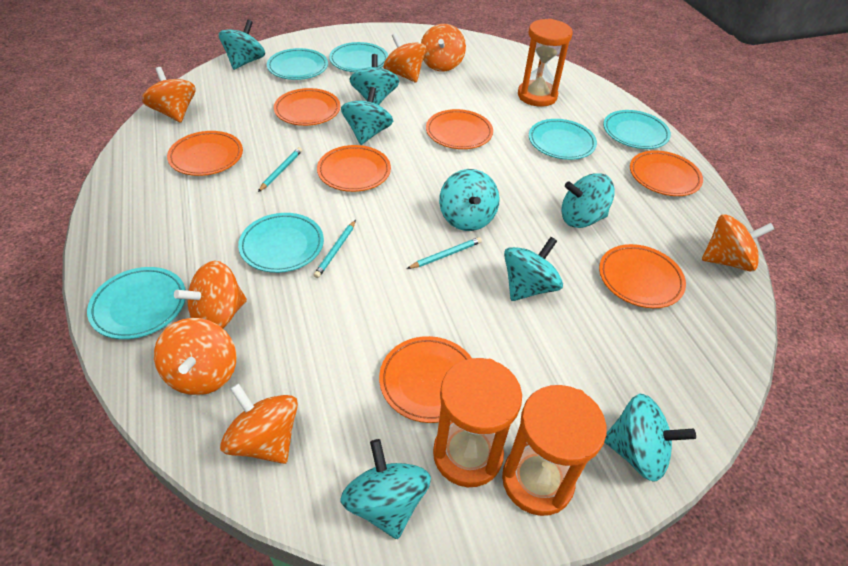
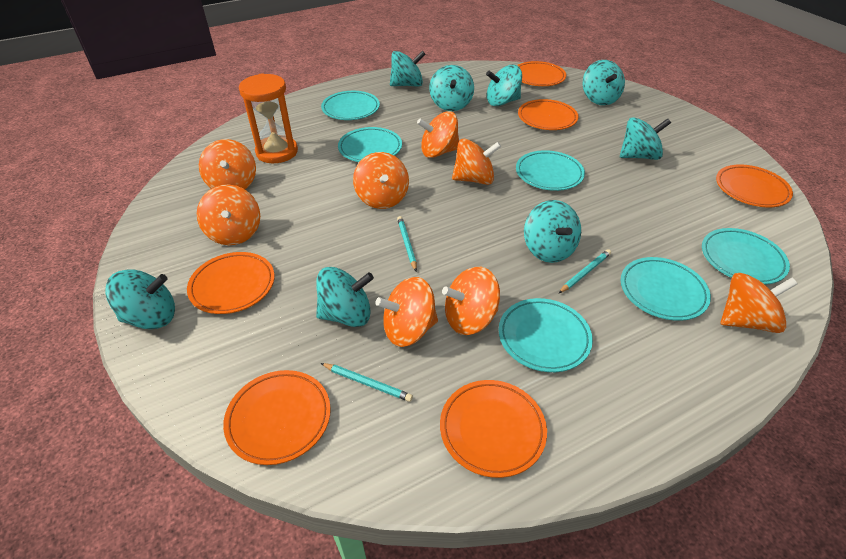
orange hourglass: [433,358,522,487] [502,385,607,516] [518,19,573,107] = 3 -> [239,74,298,163] = 1
orange plate: [167,131,243,176] [274,88,340,126] [317,145,391,192] [379,336,472,423] [426,109,493,149] [599,244,686,308] [630,150,703,196] = 7 -> [187,252,275,314] [223,370,331,465] [440,380,547,478] [517,61,566,86] [518,99,578,130] [716,165,793,208] = 6
orange spinning top: [142,67,195,123] [154,318,237,395] [174,260,247,328] [220,383,298,464] [384,33,426,83] [421,24,466,72] [702,214,774,271] = 7 -> [197,185,260,245] [199,139,256,189] [353,152,409,209] [375,277,438,347] [417,111,459,158] [442,267,500,335] [452,139,501,185] [721,273,798,333] = 8

